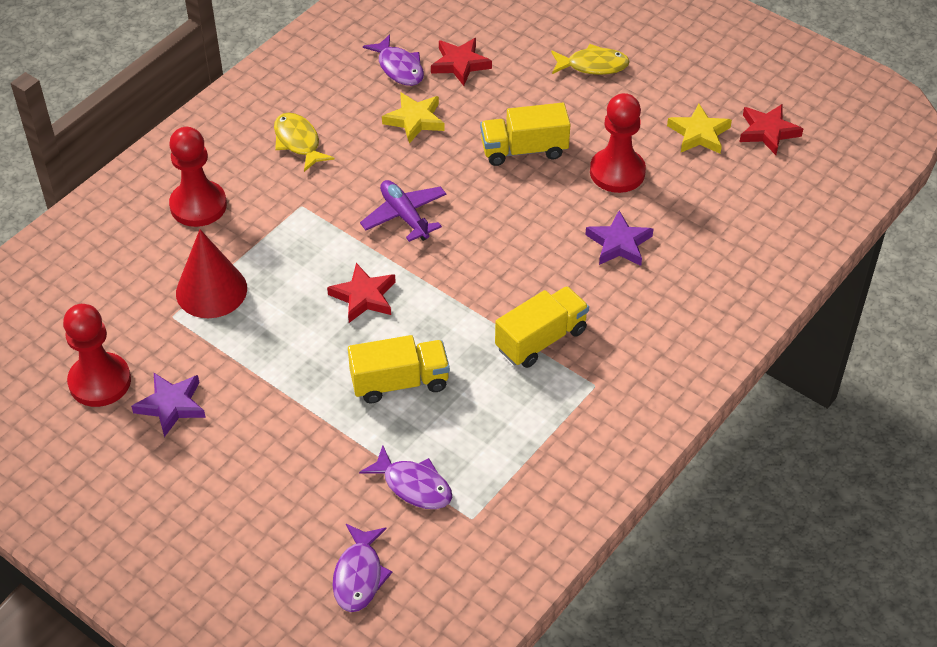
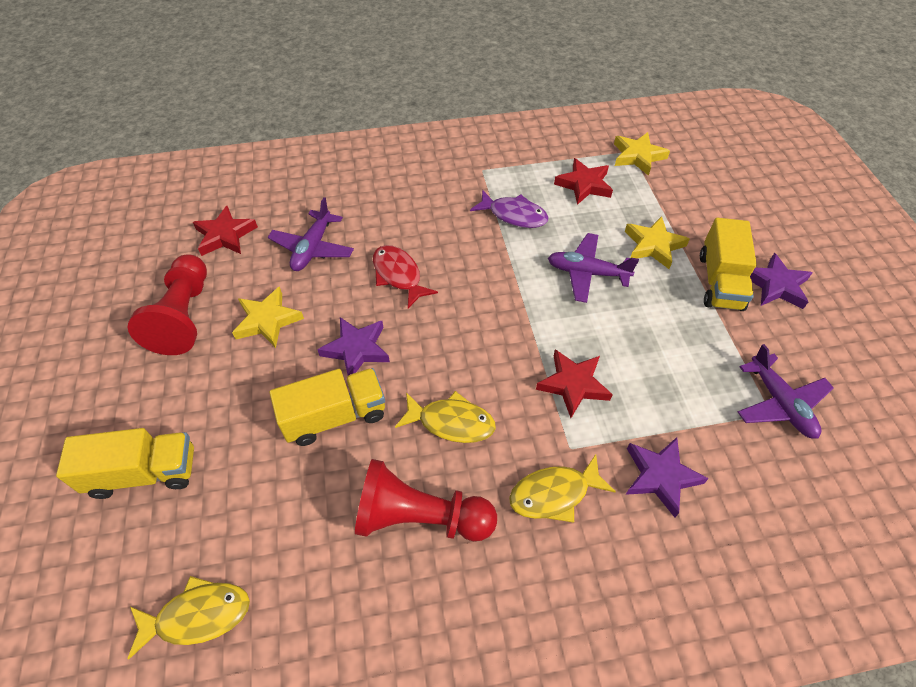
purple fish: [332,524,392,612] [359,445,452,509] [363,34,424,86] = 3 -> [470,190,549,228] = 1
purple plane: [360,180,447,242] = 1 -> [268,197,354,271] [548,233,639,303] [738,344,834,439] = 3
purple star: [131,373,206,437] [585,211,653,266] = 2 -> [317,317,390,376] [626,437,709,517] [750,253,813,309] = 3
red cone: [176,229,247,318] = 1 -> none = 0
red fish: none = 0 -> [373,245,438,308] = 1
red pawn: [63,304,131,407] [169,127,227,227] [590,93,646,193] = 3 -> [127,254,207,355] [355,459,497,541] = 2
yellow fish: [274,113,335,172] [551,44,630,75] = 2 -> [128,576,250,659] [395,391,496,443] [509,454,616,523] = 3
yellow star: [382,92,445,144] [667,104,732,154] = 2 -> [232,286,304,348] [614,132,670,176] [625,216,690,269] = 3

